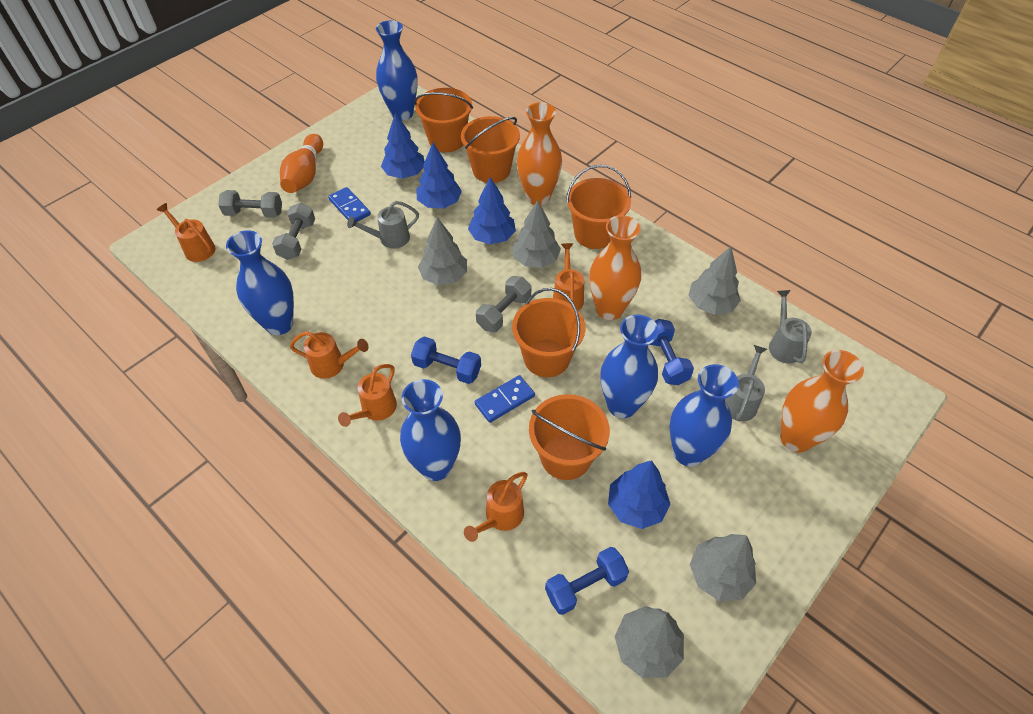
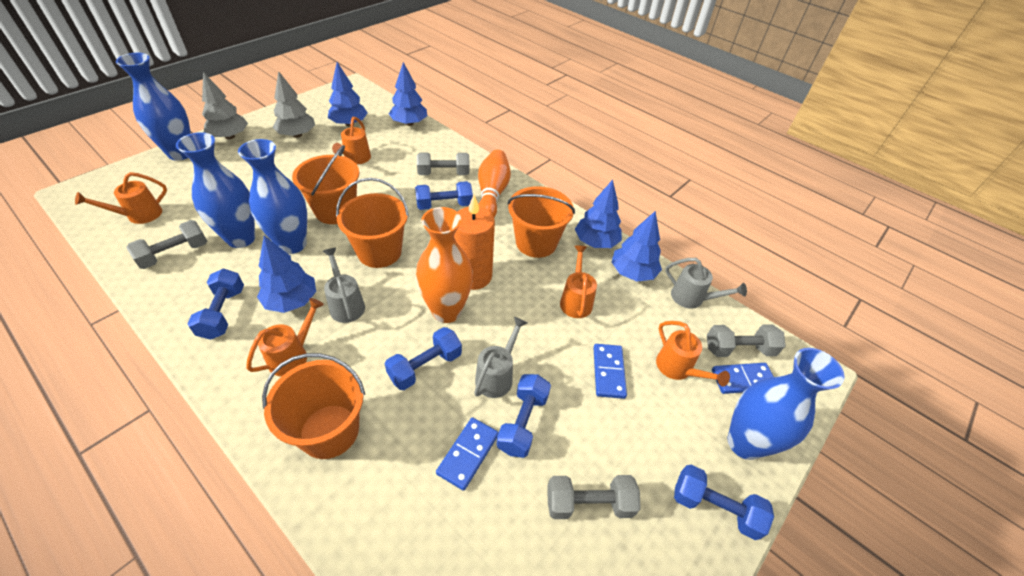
blue domino: [328,187,371,222] [475,375,535,423] = 2 -> [436,417,499,491] [593,344,627,399] [712,363,774,394] = 3
blue dumbbell: [411,336,481,384] [545,547,629,615] [650,319,694,385] = 3 -> [187,268,244,340] [385,327,462,390] [415,181,473,210] [497,374,551,458] [674,465,774,540] = 5
blue tree: [381,113,425,179] [416,143,462,208] [468,177,516,245] [608,460,670,529] = 4 -> [257,236,316,313] [328,62,368,126] [389,62,427,126] [575,180,622,248] [612,211,662,281] = 5
blue vase: [226,230,294,335] [376,20,417,121] [400,379,461,481] [601,315,659,418] [669,364,739,467] = 5 -> [116,53,191,161] [176,132,255,248] [238,139,307,254] [728,348,845,460] = 4
grey dumbbell: [218,190,282,218] [272,203,315,260] [476,276,532,332] = 3 -> [127,220,207,269] [417,153,470,175] [548,475,641,519] [707,324,786,357] = 4
grey tree: [418,217,467,285] [512,200,561,268] [615,606,684,678] [689,247,741,315] [690,534,756,601] = 5 -> [202,72,248,139] [272,71,315,138] = 2
orange bucket: [414,88,473,152] [461,116,520,183] [512,288,585,377] [529,394,610,480] [566,165,631,249] = 5 -> [262,353,365,459] [292,145,359,224] [336,178,409,268] [508,186,575,258] = 4
orange candle: none = 0 -> [454,195,495,290] = 1
orange vase: [517,102,562,205] [589,215,641,320] [780,350,864,453] = 3 -> [416,207,473,323] = 1

